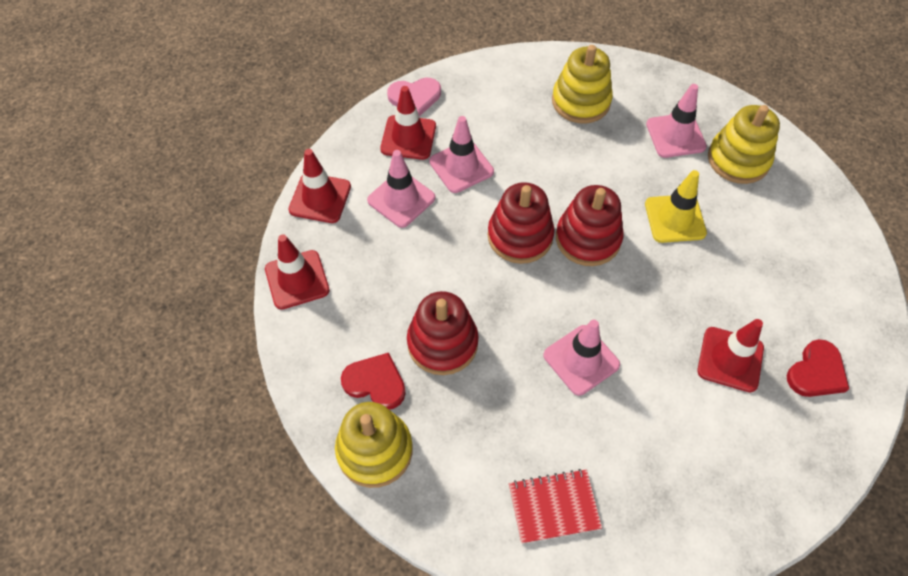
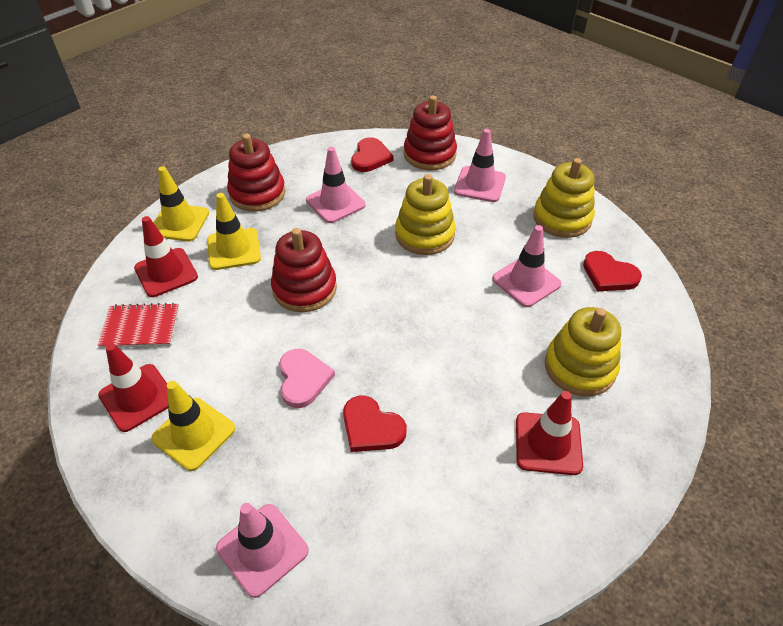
red heart: [341,353,406,409] [787,339,849,397] = 2 -> [343,396,407,452] [351,137,394,172] [583,251,642,291] = 3
red traffic cone: [265,234,330,310] [288,149,351,223] [380,86,436,160] [697,319,764,392] = 4 -> [98,343,168,432] [134,216,198,297] [516,391,583,475] = 3
yellow traffic cone: [645,170,707,243] = 1 -> [151,381,235,471] [154,166,209,241] [207,193,261,270] = 3

